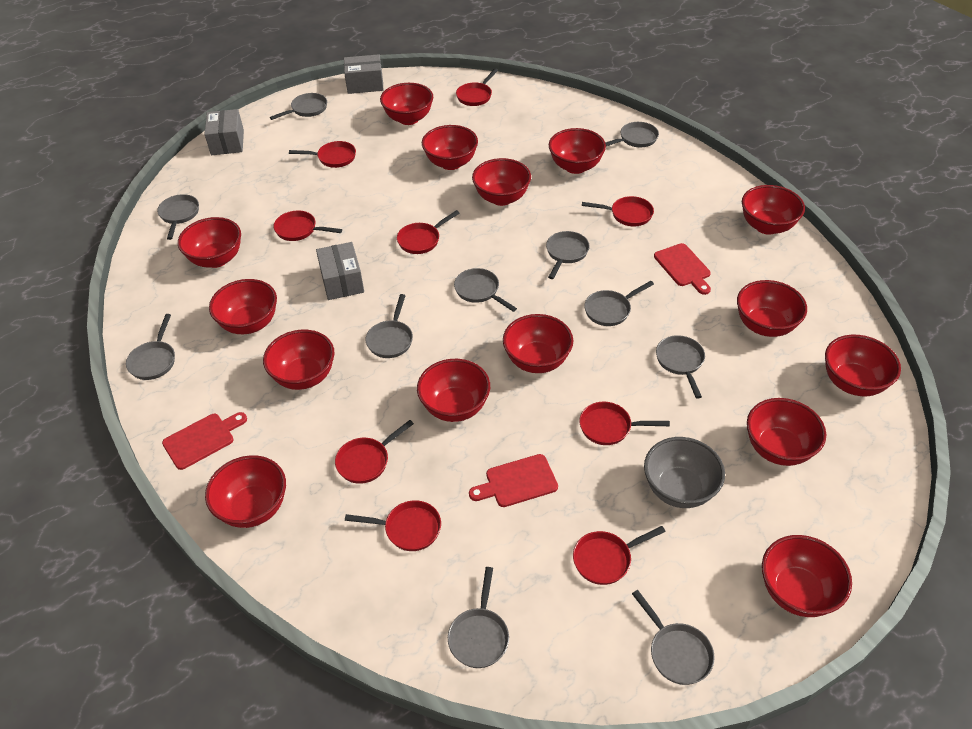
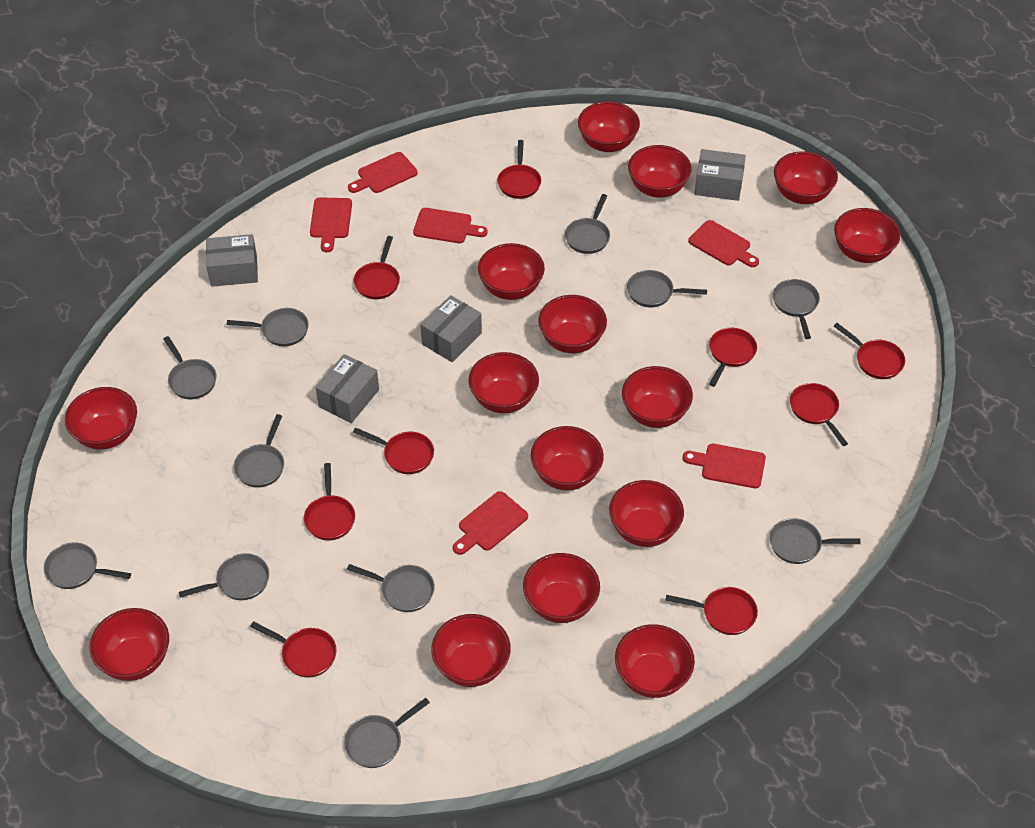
grey bowl: [644,437,725,508] = 1 -> none = 0
grey box: [204,109,244,155] [316,242,364,300] [344,54,384,94] = 3 -> [206,234,258,287] [316,354,379,423] [420,295,482,362] [694,149,746,201] = 4
red cutting board: [162,412,247,470] [469,454,558,507] [654,243,711,295] = 3 -> [310,197,352,252] [348,152,418,193] [413,208,488,243] [453,491,528,555] [683,444,766,488] [688,220,759,267] = 6

